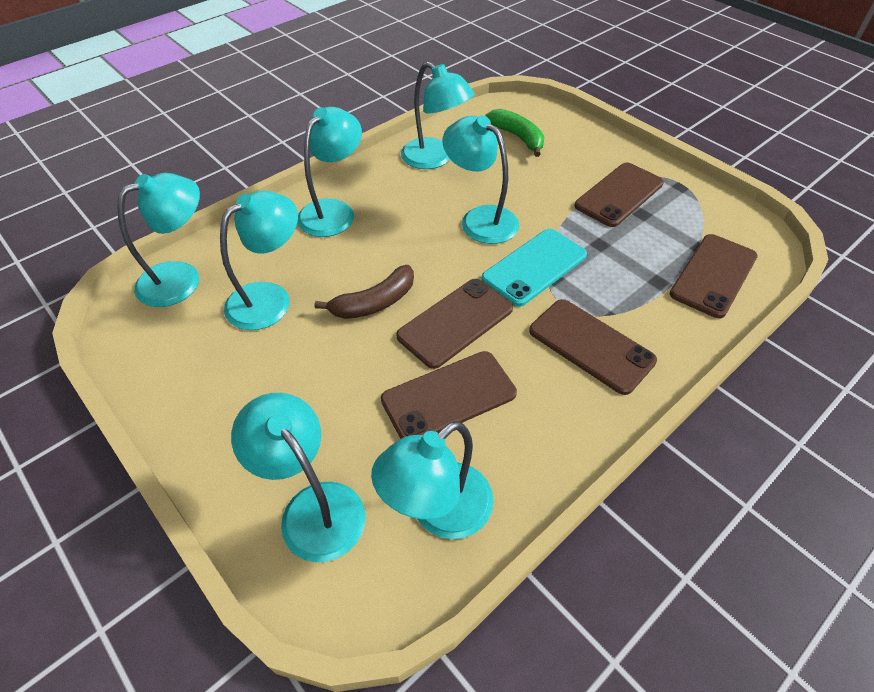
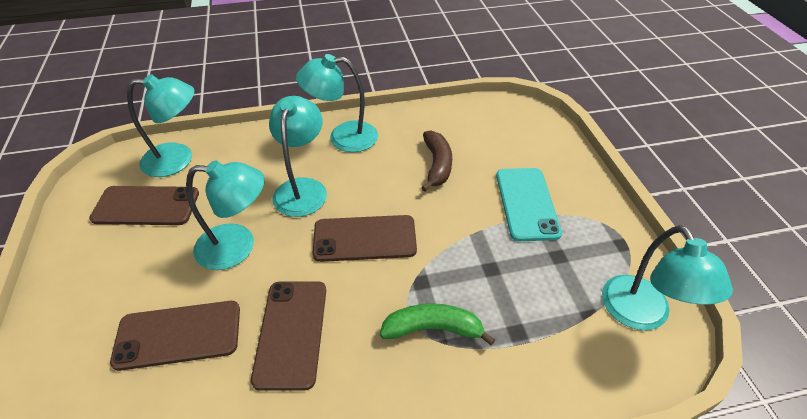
brown phone: [381,351,517,439] [396,279,513,369] [529,299,657,395] [575,162,664,227] [670,234,758,318] = 5 -> [89,186,199,225] [110,301,240,371] [251,281,326,391] [313,215,417,262] = 4
turquoise lamp: [117,173,200,307] [220,191,298,330] [231,393,366,562] [297,107,362,237] [371,421,494,539] [401,62,474,169] [442,116,519,244] = 7 -> [127,74,195,177] [186,161,265,270] [269,96,327,217] [296,54,378,152] [602,225,733,330] = 5

